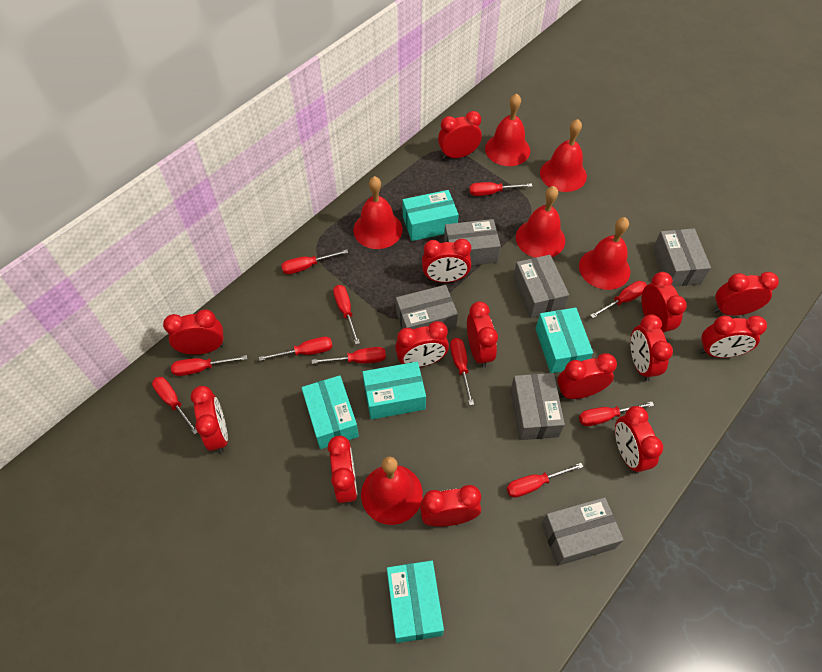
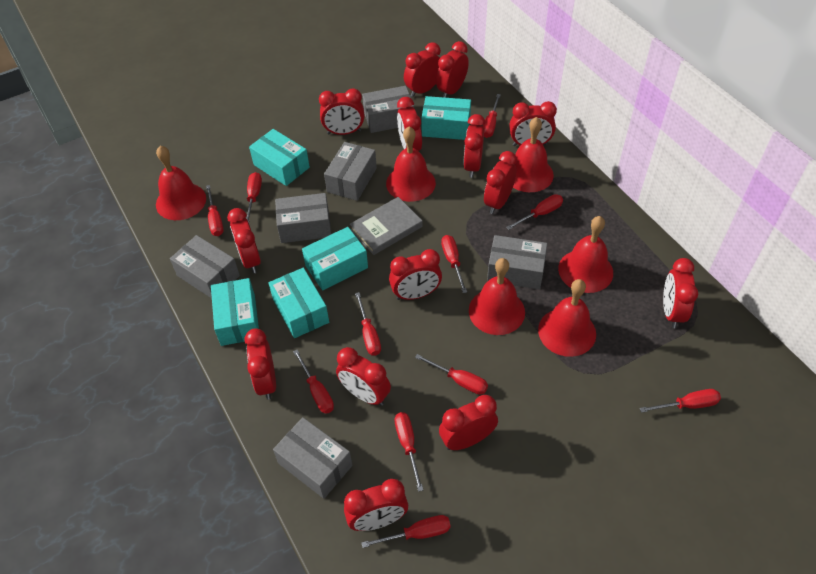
grey book: none = 0 -> [350,197,423,255] = 1

